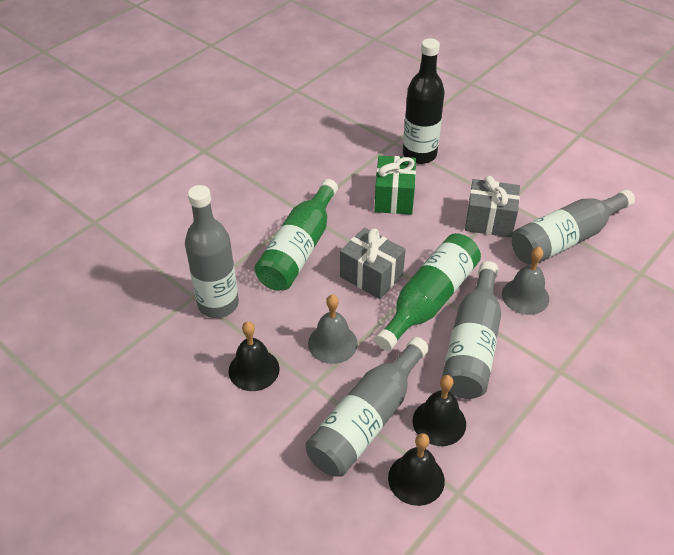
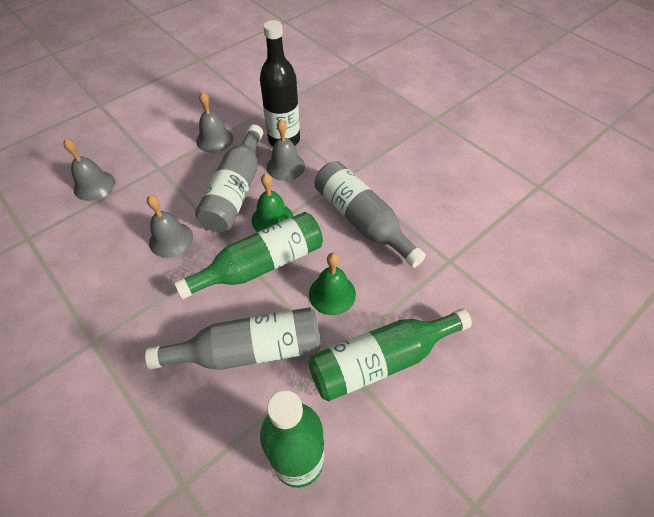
black bell: [229,321,280,391] [388,433,445,506] [413,375,466,446] = 3 -> none = 0
green bell: none = 0 -> [252,173,294,232] [309,253,356,315] = 2
green bottle: [254,179,338,291] [375,233,481,351] = 2 -> [174,212,323,299] [260,390,324,488] [308,309,472,402] = 3
green gift: [374,156,416,215] = 1 -> none = 0
grey bell: [308,295,358,364] [502,247,549,315] = 2 -> [63,138,115,201] [147,195,193,258] [196,91,233,153] [267,119,305,181] = 4
grey bottle: [185,185,239,318] [306,337,429,477] [442,261,501,399] [512,189,635,265] = 4 -> [145,307,321,370] [195,125,263,232] [315,161,426,268] = 3
grey gift: [340,227,406,299] [465,176,520,238] = 2 -> none = 0

